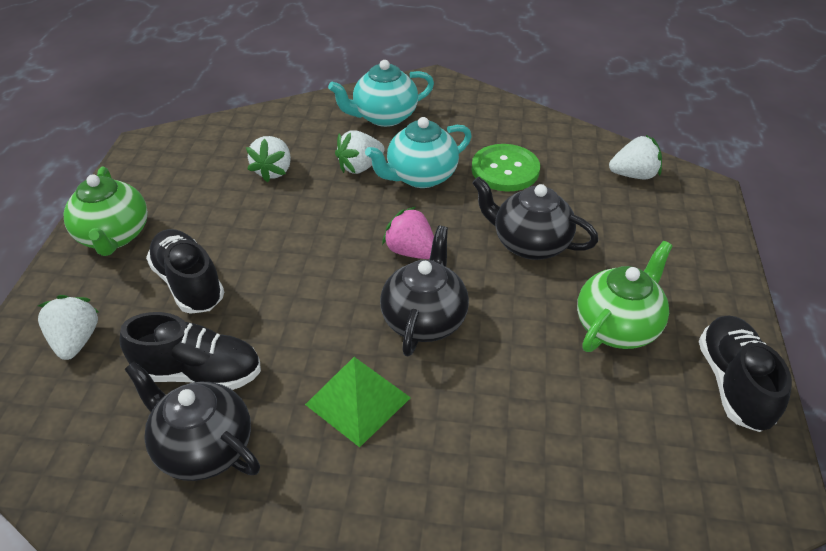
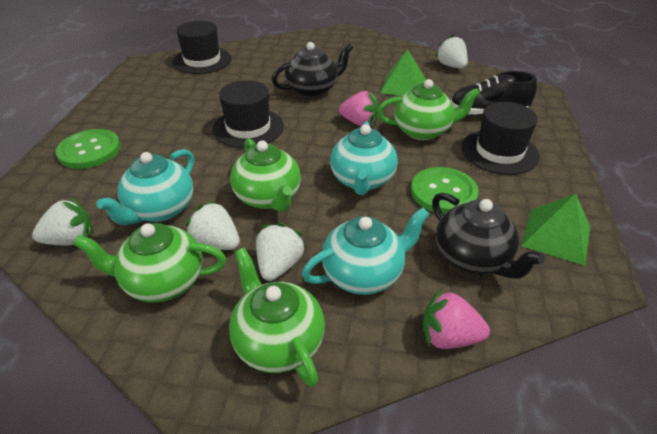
black hat: none = 0 -> [173,21,231,74] [212,80,284,148] [461,102,539,175] = 3
black shoe: [120,312,261,390] [146,229,224,314] [699,316,792,432] = 3 -> [451,71,537,116] = 1
black teapot: [125,361,260,481] [380,226,469,356] [472,177,599,260] = 3 -> [272,42,353,98] [432,193,545,279] = 2
green button: [472,144,540,192] = 1 -> [56,129,121,169] [411,167,479,214] = 2
green pyramid: [305,357,411,447] = 1 -> [380,49,426,96] [521,193,590,266] = 2
green teapot: [64,166,148,256] [577,241,672,352] = 2 -> [73,223,226,302] [229,248,325,387] [230,138,301,212] [377,79,480,140] = 4
pink strawberry: [382,207,434,259] = 1 -> [339,91,379,126] [423,289,490,349] = 2
turquoise teapot: [328,60,434,127] [365,117,472,188] = 2 -> [96,149,194,225] [302,207,430,295] [330,121,398,195] = 3

